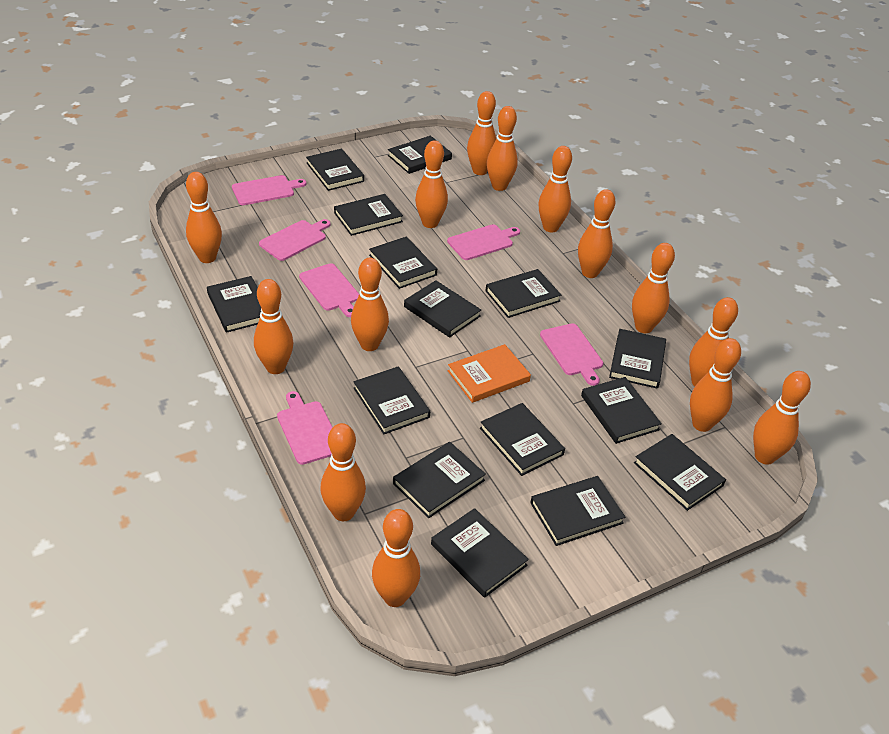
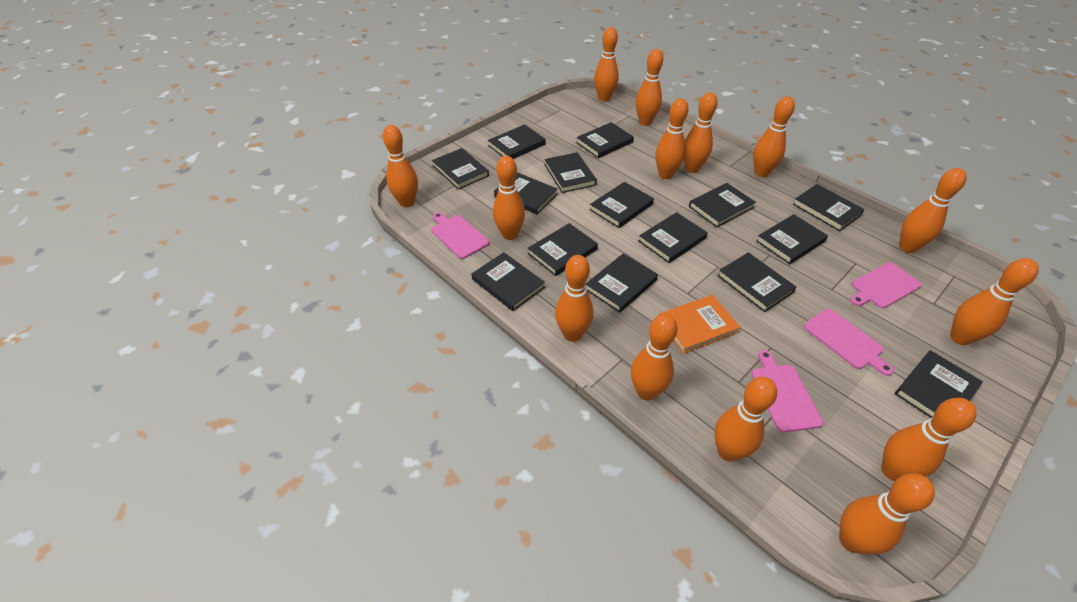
pink cutting board: [232,175,306,205] [259,219,331,261] [277,391,333,465] [299,263,359,317] [447,224,520,260] [540,323,603,386] = 6 -> [431,212,489,259] [751,350,823,432] [804,308,894,376] [850,262,922,308] = 4

